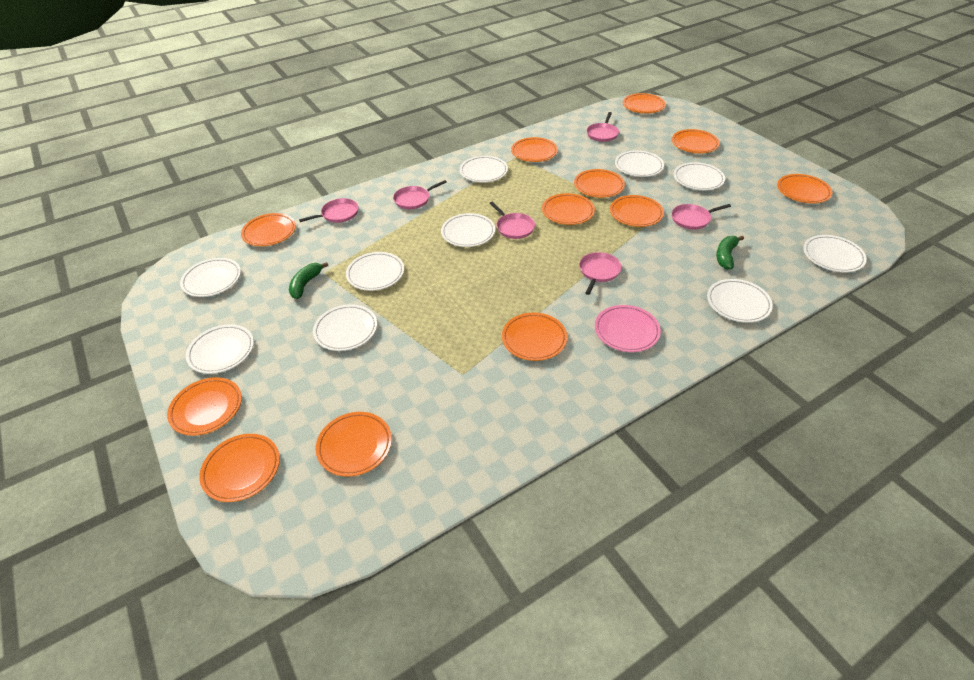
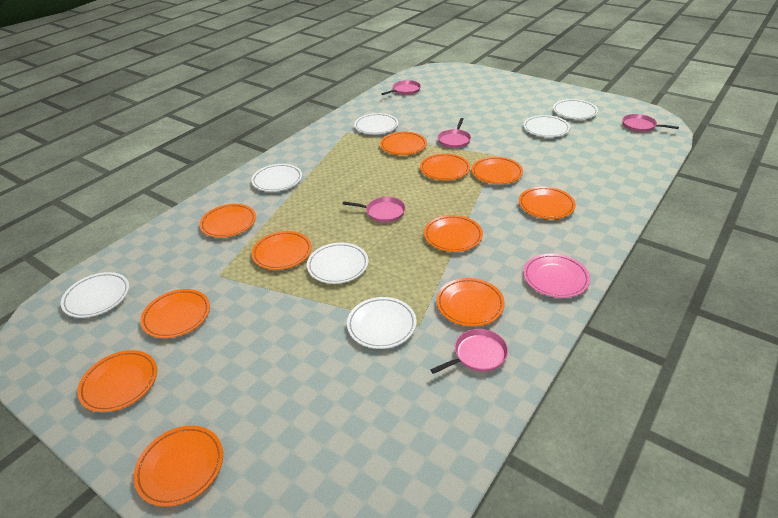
green banana: [289,262,328,299] [716,236,744,269] = 2 -> none = 0
orange plate: [167,377,242,436] [199,434,280,502] [241,213,296,246] [316,412,392,477] [502,312,567,361] [511,137,558,162] [542,193,595,225] [574,169,625,198] [610,195,664,227] [623,93,666,114] [672,129,720,153] [777,174,833,203] = 12 -> [77,350,157,412] [133,425,223,507] [140,289,210,338] [199,204,256,238] [252,231,312,270] [380,132,427,155] [420,153,470,180] [424,215,483,252] [436,278,505,326] [472,157,523,184] [519,187,576,219] = 11
pink pan: [299,198,358,223] [393,180,447,209] [489,202,535,239] [579,252,622,295] [587,112,619,142] [672,204,731,230] = 6 -> [343,197,406,222] [381,80,421,95] [430,329,508,374] [438,118,471,148] [622,114,679,132] = 5
white plate: [180,258,241,297] [186,324,254,374] [313,304,377,351] [346,252,404,291] [441,213,495,247] [460,156,508,183] [615,150,664,177] [674,162,725,190] [707,279,773,323] [803,235,867,272] = 10 -> [61,272,129,318] [251,164,302,192] [307,243,369,284] [347,297,417,349] [354,113,398,134] [523,115,570,137] [553,99,598,119] = 7

